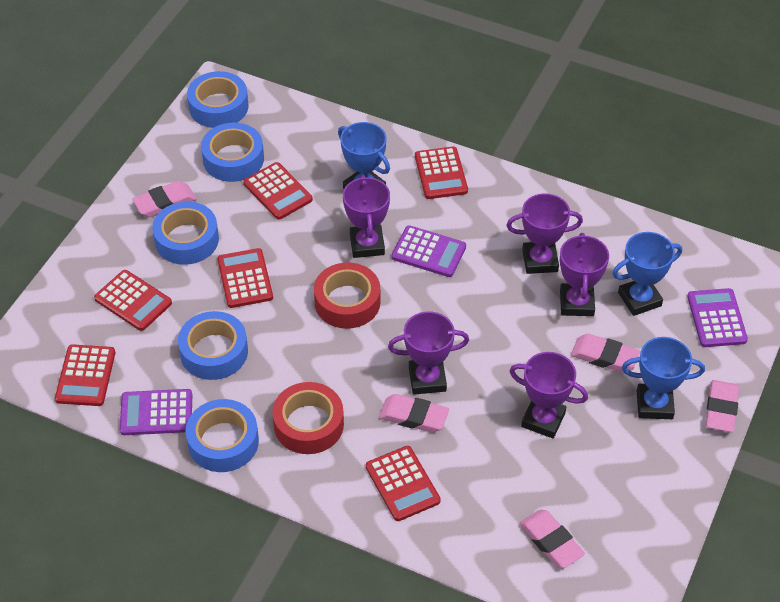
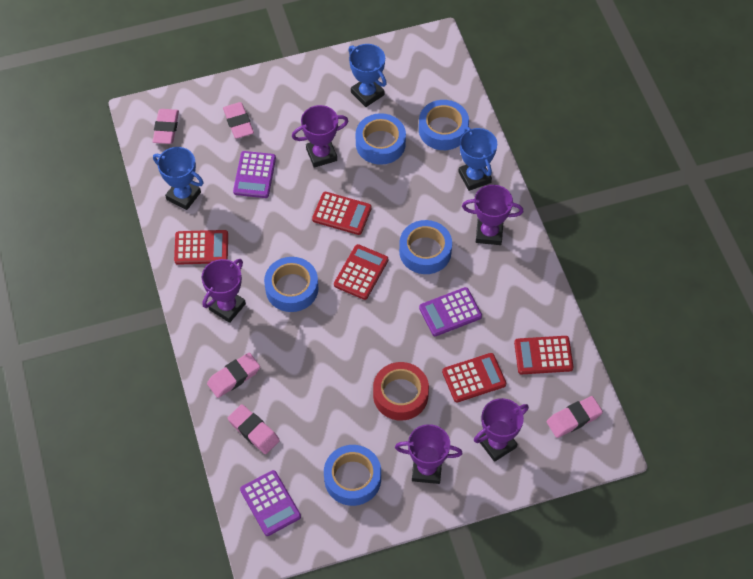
red calculator: [55,344,115,406] [94,270,172,331] [217,248,273,308] [243,162,313,220] [366,446,441,521] [415,147,468,199] = 6 -> [174,230,228,265] [312,192,372,235] [334,244,388,300] [442,353,506,403] [514,336,574,374] = 5
red tape: [272,382,344,454] [314,262,381,329] = 2 -> [373,362,429,421] = 1

